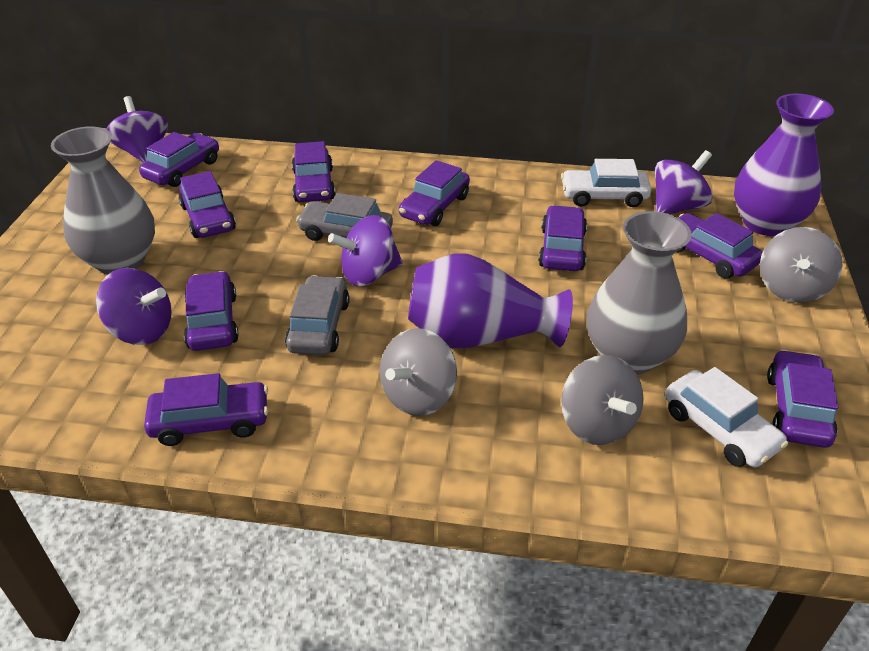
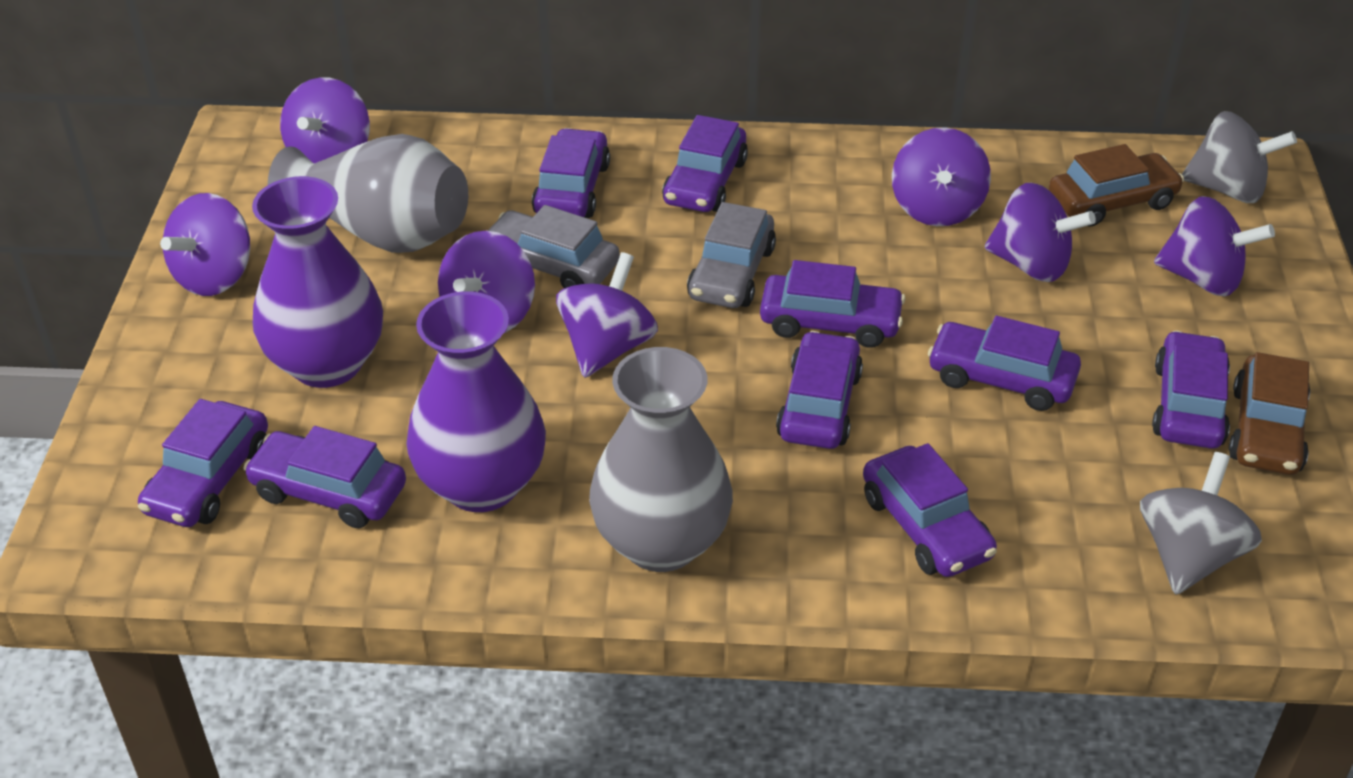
brown car: none = 0 -> [1049,144,1184,226] [1229,352,1310,475] = 2
grey spinning top: [380,328,457,416] [561,355,644,445] [760,227,842,303] = 3 -> [1140,452,1262,595] [1182,111,1297,203] = 2
purple spinning top: [96,268,172,345] [106,96,168,163] [328,215,403,286] [655,150,712,214] = 4 -> [160,193,250,296] [280,77,370,163] [438,231,535,333] [556,252,658,378] [892,127,991,226] [985,183,1096,282] [1154,196,1275,296] = 7
white car: [561,159,651,207] [665,367,788,468] = 2 -> none = 0

